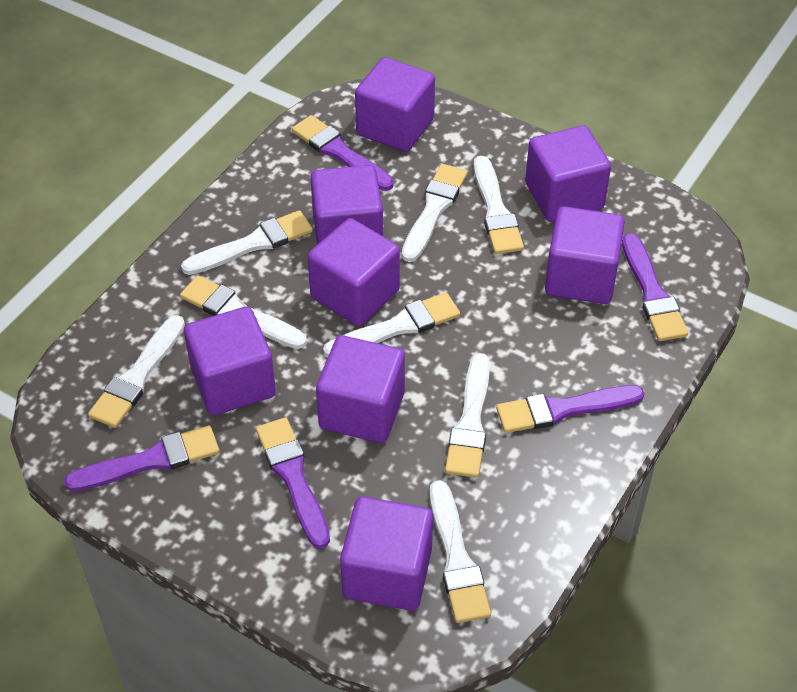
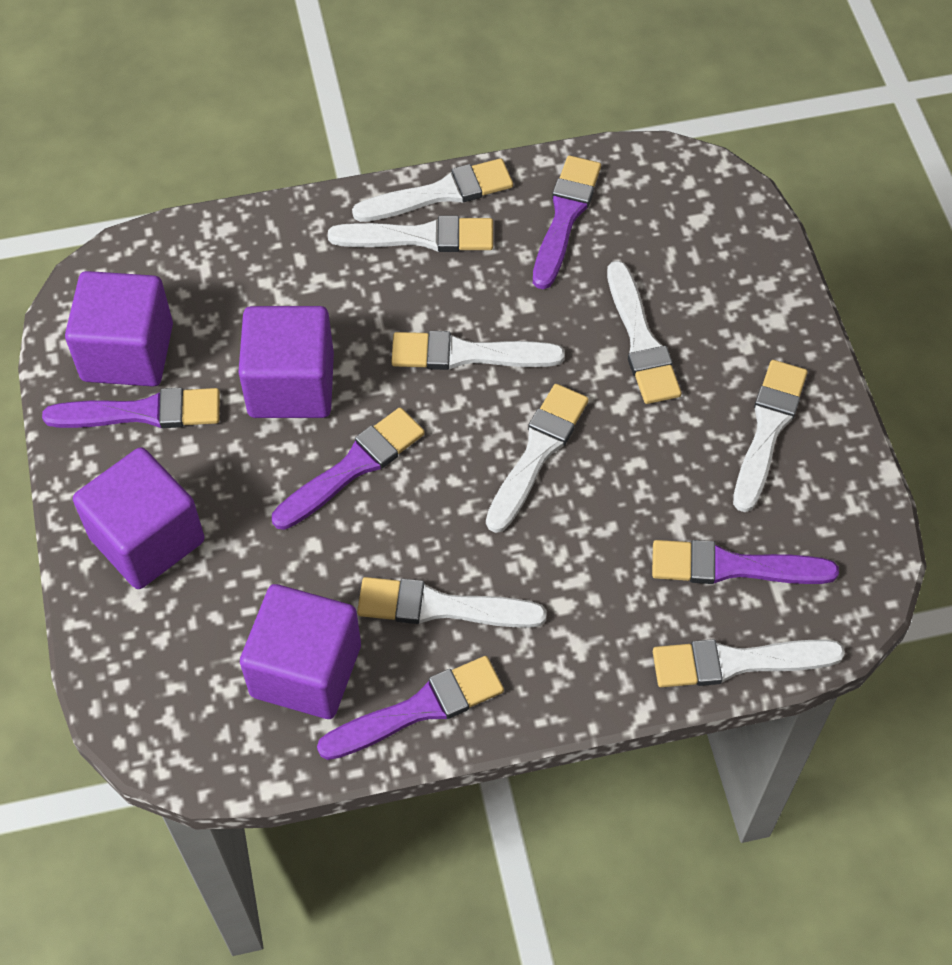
purple cube: [184,306,276,415] [307,218,400,326] [310,165,383,245] [316,335,405,443] [340,496,433,611] [355,57,435,152] [525,125,611,222] [545,206,625,304] = 8 -> [65,271,173,387] [73,447,204,589] [238,306,334,418] [240,584,361,719] = 4

